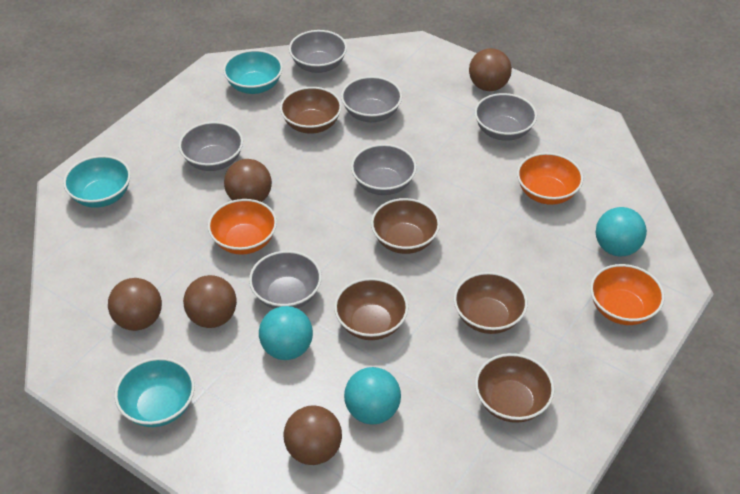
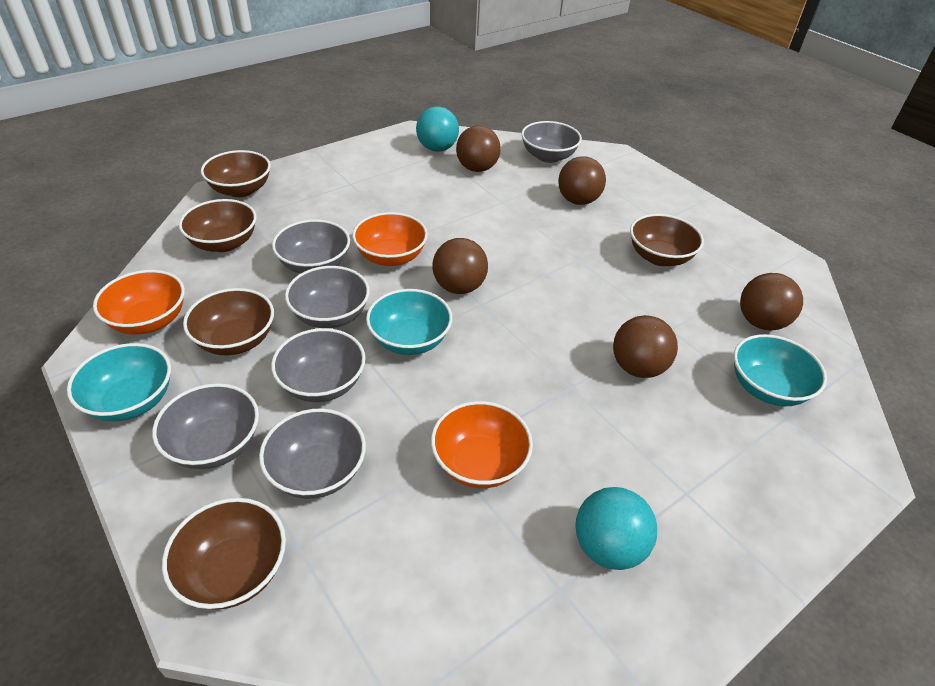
turquoise ball: [259,306,313,360] [344,367,401,425] [596,207,647,256] = 3 -> [416,107,459,151] [575,487,657,570] = 2

